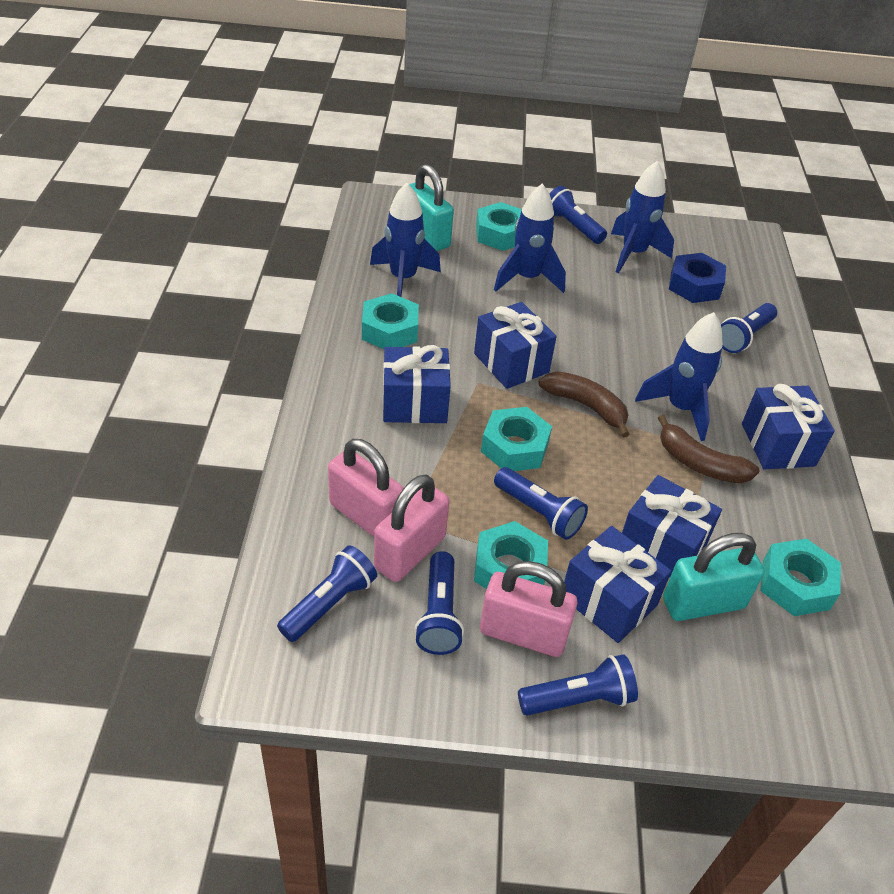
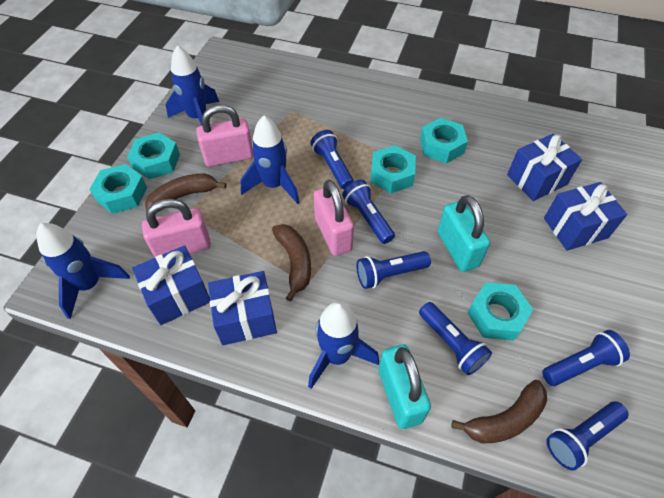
blue gift: [383,345,451,423] [474,302,557,389] [564,526,672,643] [622,475,722,578] [742,384,835,469] = 5 -> [132,245,210,325] [208,271,277,345] [507,134,582,201] [544,182,627,251] = 4
blue nut: [669,253,726,303] = 1 -> none = 0
brown banana: [539,371,630,437] [658,415,759,484] = 2 -> [145,174,227,212] [272,224,311,302] [451,380,547,444] = 3

